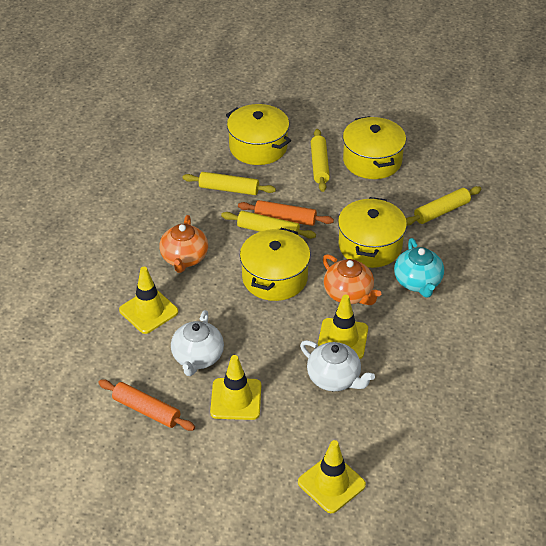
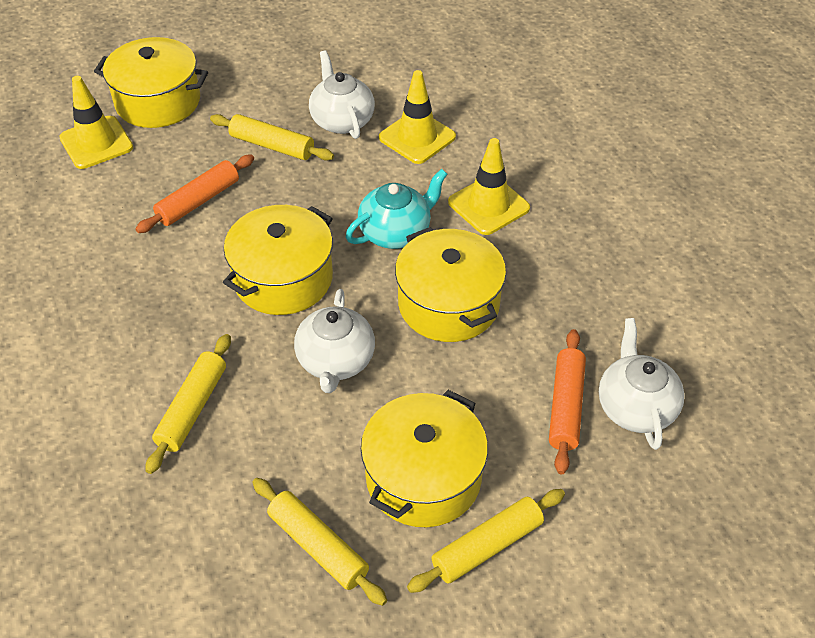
orange teapot: [159,215,208,273] [323,254,381,305] = 2 -> none = 0
white teapot: [171,310,224,376] [300,340,375,391] = 2 -> [294,289,375,393] [309,50,375,139] [599,318,685,450] = 3
yellow traffic cone: [119,267,178,334] [210,355,261,420] [298,440,366,513] [318,295,368,359] = 4 -> [59,76,133,169] [379,70,456,164] [448,138,530,235] = 3

